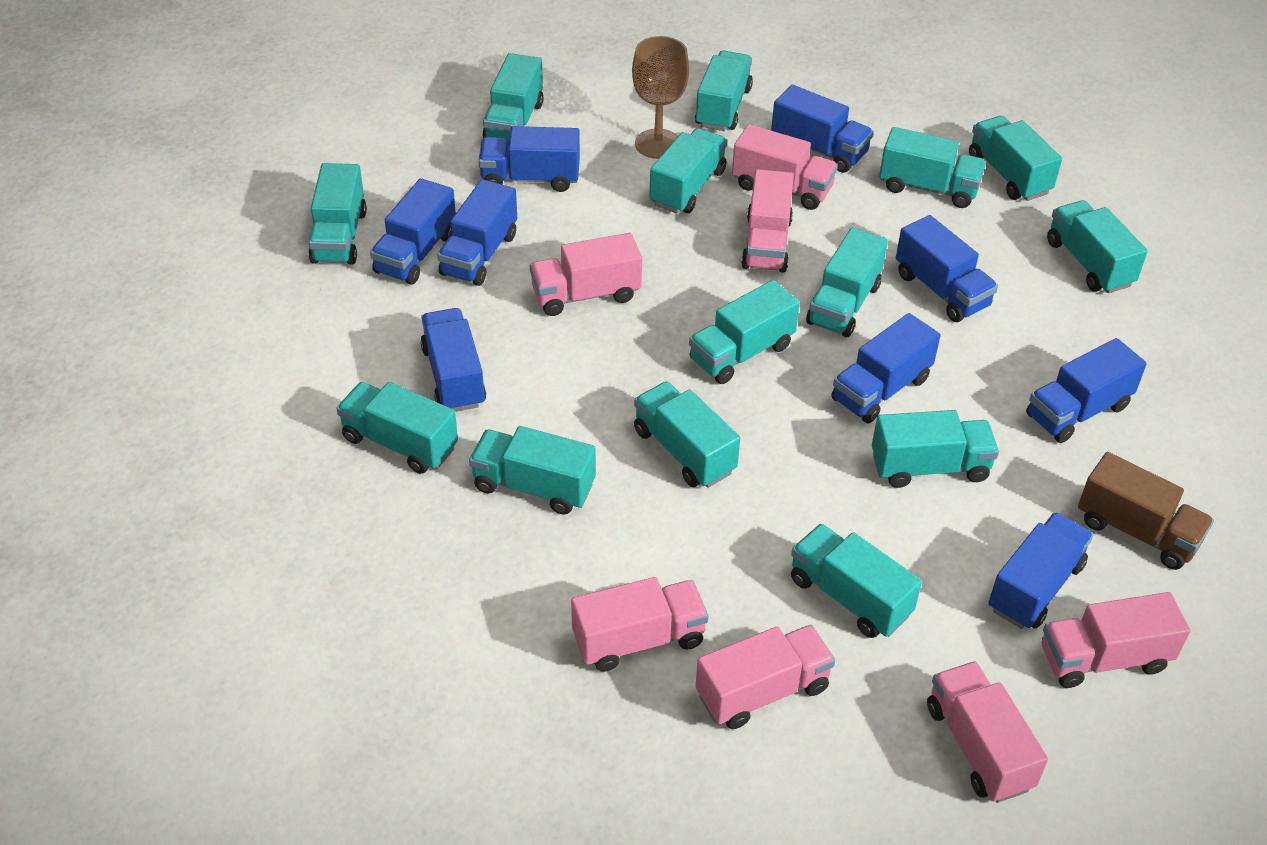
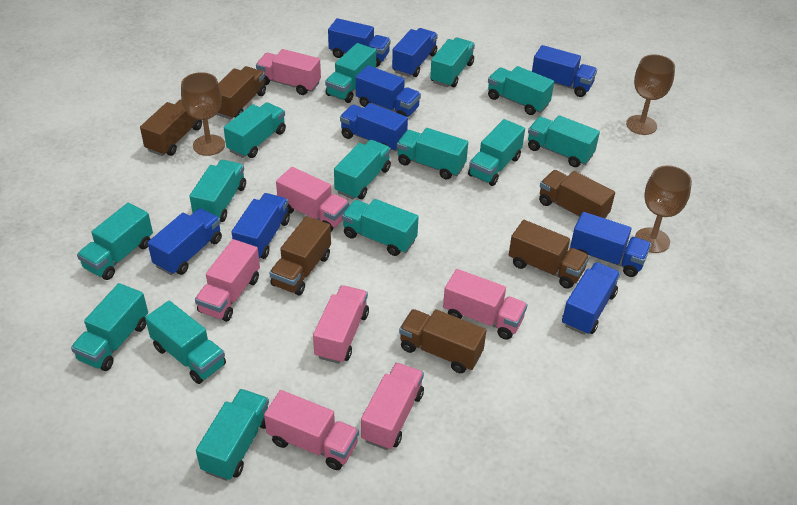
brown goblet: [632,36,689,159] = 1 -> [181,72,225,156] [626,54,675,135] [635,165,692,253] = 3
brown truck: [1078,452,1214,570] = 1 -> [140,99,202,156] [217,66,266,120] [270,216,331,296] [399,309,487,373] [509,220,589,289] [539,170,615,218] = 6

